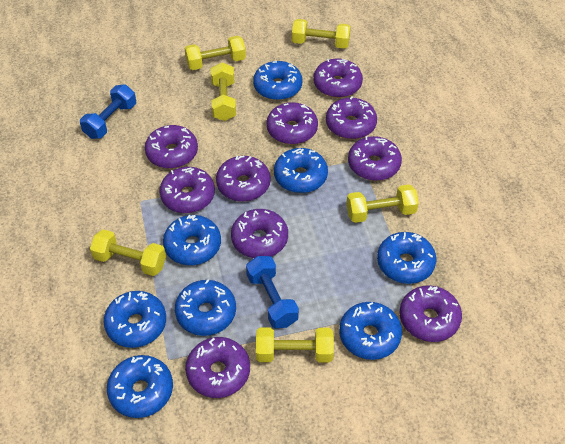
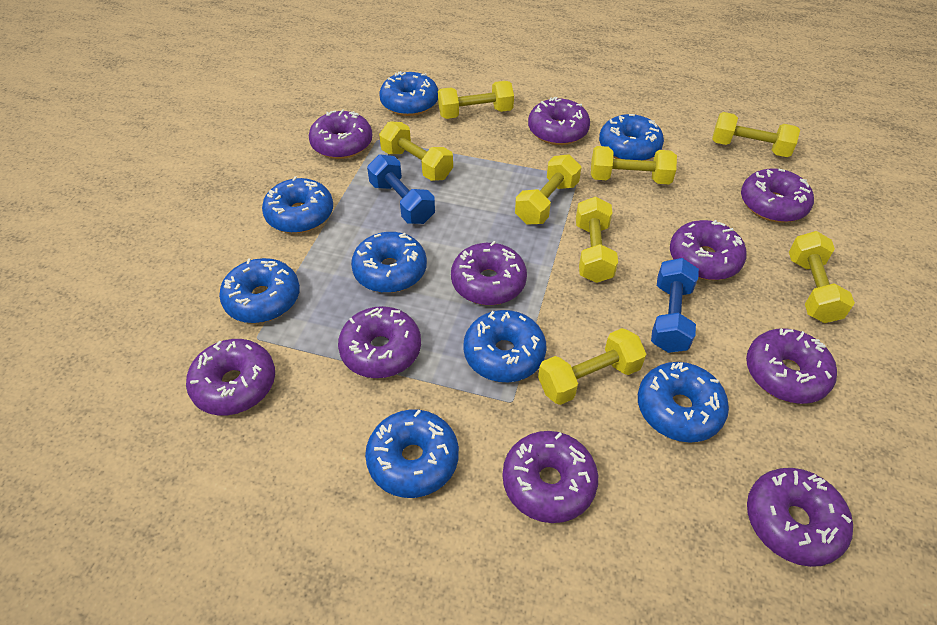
yellow dumbbell: [90,229,166,276] [184,36,246,70] [211,62,236,121] [256,328,334,362] [292,19,351,49] [346,184,419,223] = 6 -> [379,121,453,181] [438,81,514,119] [515,154,581,225] [538,328,646,405] [576,196,618,283] [591,146,677,184] [712,112,800,157] [789,231,855,323] = 8

